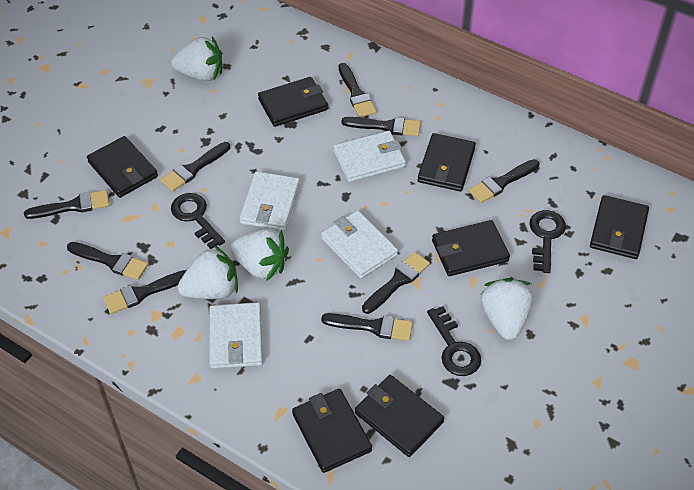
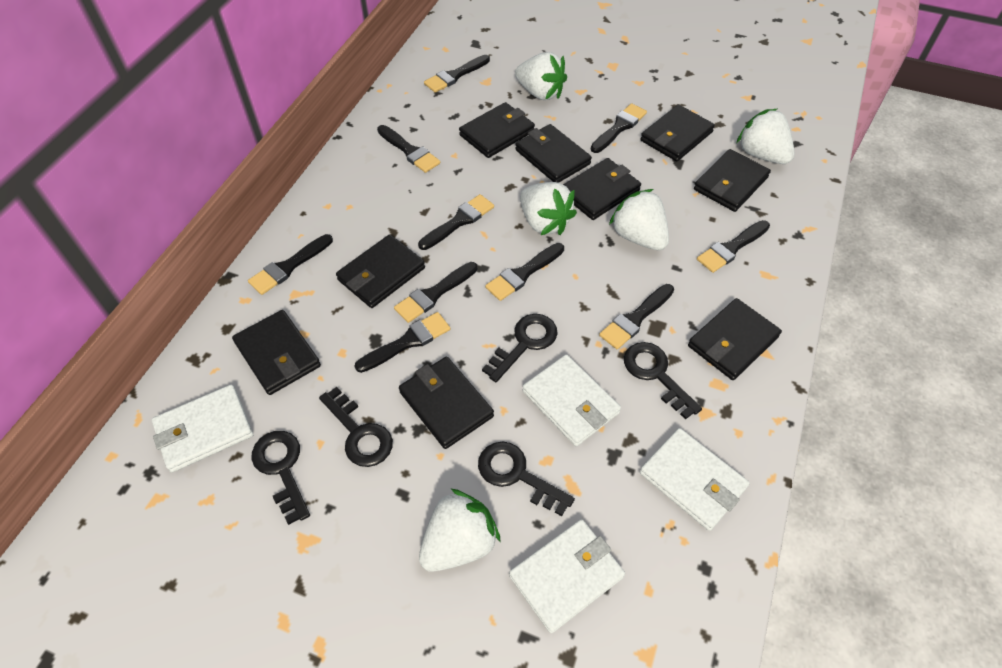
black brush: [24,190,110,219] [67,242,148,280] [103,270,187,314] [160,142,230,192] [321,313,413,341] [338,63,377,117] [342,117,421,136] [362,252,430,314] [469,159,539,203] = 9 -> [248,234,333,295] [354,312,450,373] [377,125,440,173] [394,262,477,323] [418,194,494,250] [424,55,490,93] [485,243,564,301] [591,103,647,153] [599,284,674,350] [697,220,770,273] = 10
black key: [171,193,225,249] [427,306,481,376] [530,210,566,273] = 3 -> [252,431,310,525] [319,387,393,467] [478,441,575,516] [482,314,558,382] [624,342,702,420] = 5
black wallet: [87,136,158,198] [258,77,328,127] [292,389,372,473] [355,375,444,457] [418,133,476,191] [432,220,510,276] [590,195,649,259] = 7 -> [232,310,321,395] [336,234,425,308] [399,357,494,449] [459,102,535,158] [515,124,592,183] [563,158,641,220] [640,105,715,161] [688,298,782,380] [694,149,771,212] = 9
white strawberry: [171,36,222,81] [178,245,238,299] [230,229,289,281] [481,278,533,340] = 4 -> [419,489,501,572] [515,52,567,100] [520,182,577,235] [609,189,669,251] [737,109,795,164] = 5

